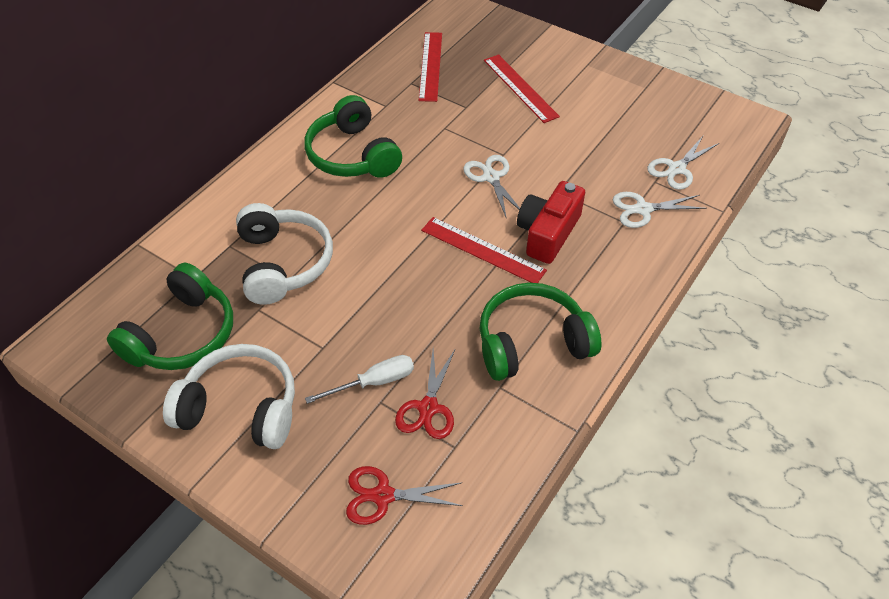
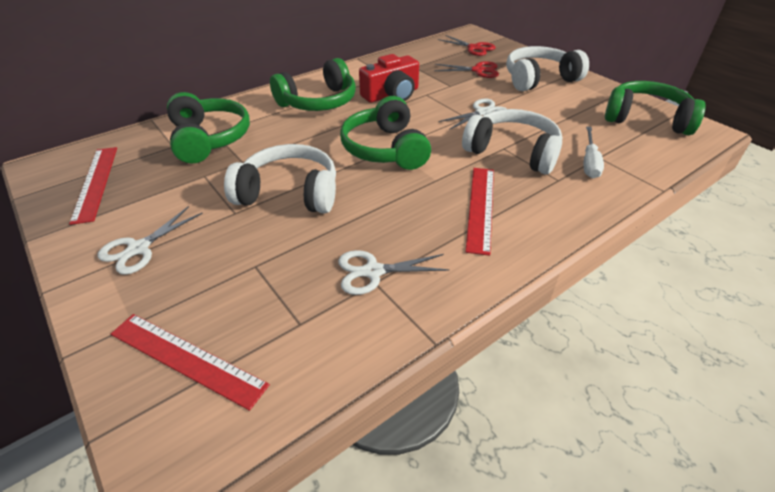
green headphones: [107,262,233,370] [304,95,402,178] [480,283,601,381] = 3 -> [167,92,250,163] [270,58,356,111] [340,96,431,170] [605,81,705,135] = 4
white headphones: [163,344,295,449] [236,203,333,305] = 2 -> [224,144,336,213] [462,109,563,174] [506,46,589,91] = 3

